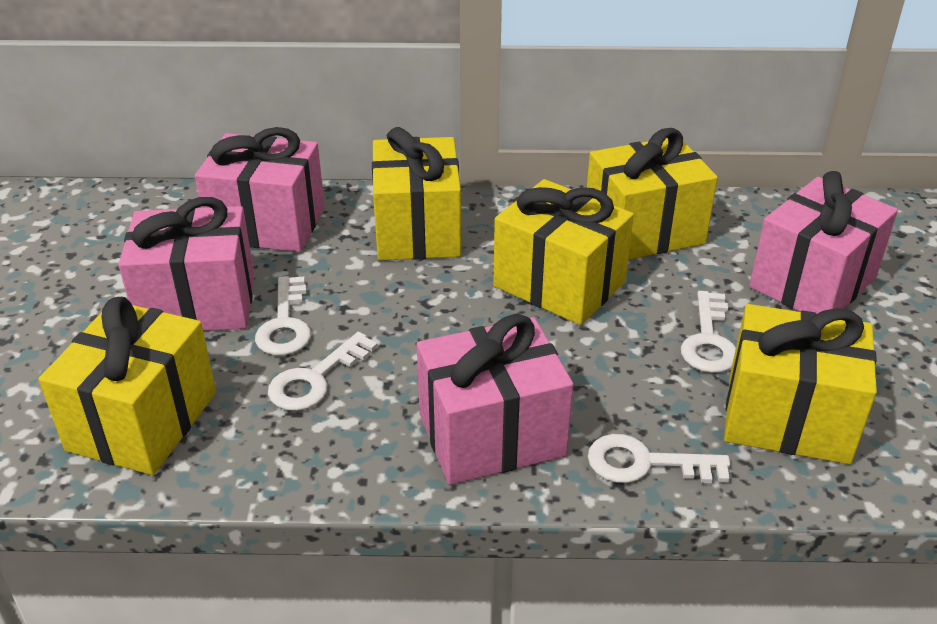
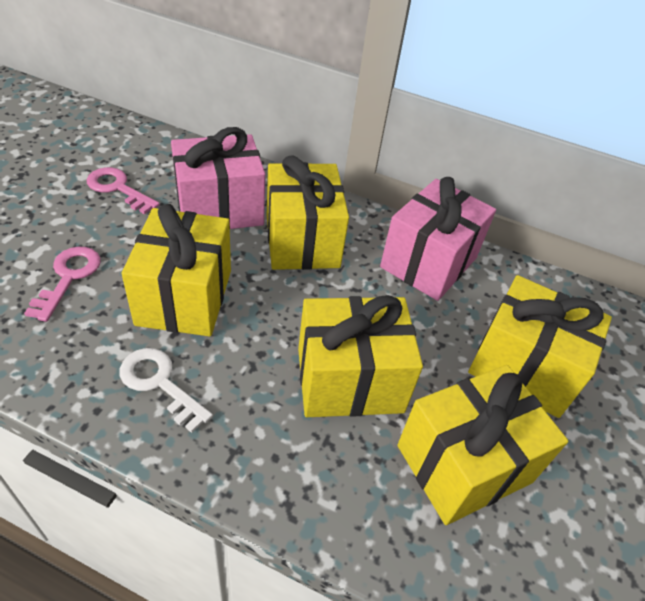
pink gift: [119,197,254,331] [195,127,325,252] [417,314,574,485] [749,171,898,314] = 4 -> [171,127,265,229] [380,177,496,301] = 2
pink key: none = 0 -> [24,247,101,322] [87,167,160,214] = 2
white key: [255,276,311,356] [268,332,378,411] [588,434,730,483] [681,291,736,373] = 4 -> [120,348,213,433] = 1

